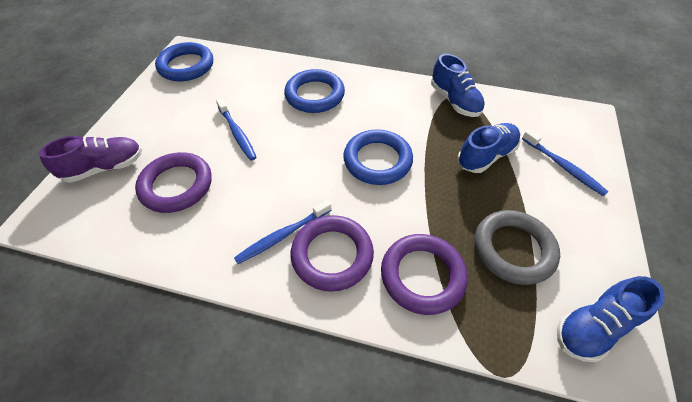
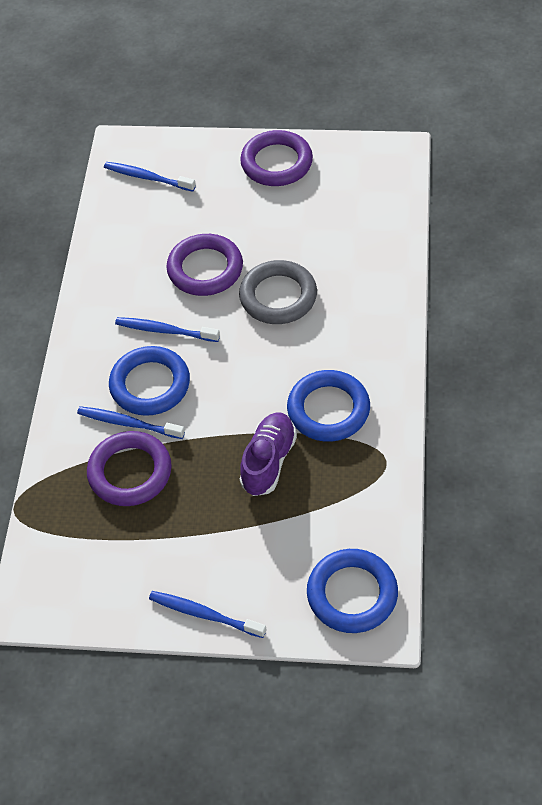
blue shoe: [431,54,485,117] [458,123,520,173] [557,276,664,362] = 3 -> none = 0
blue toothbrush: [216,98,257,160] [234,200,332,264] [522,130,608,196] = 3 -> [77,406,185,439] [104,162,196,192] [115,317,220,342] [149,591,266,638] = 4

